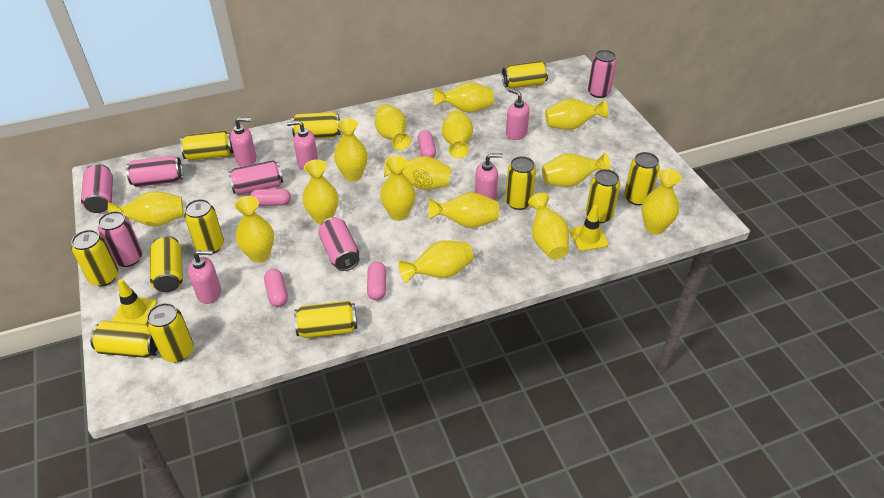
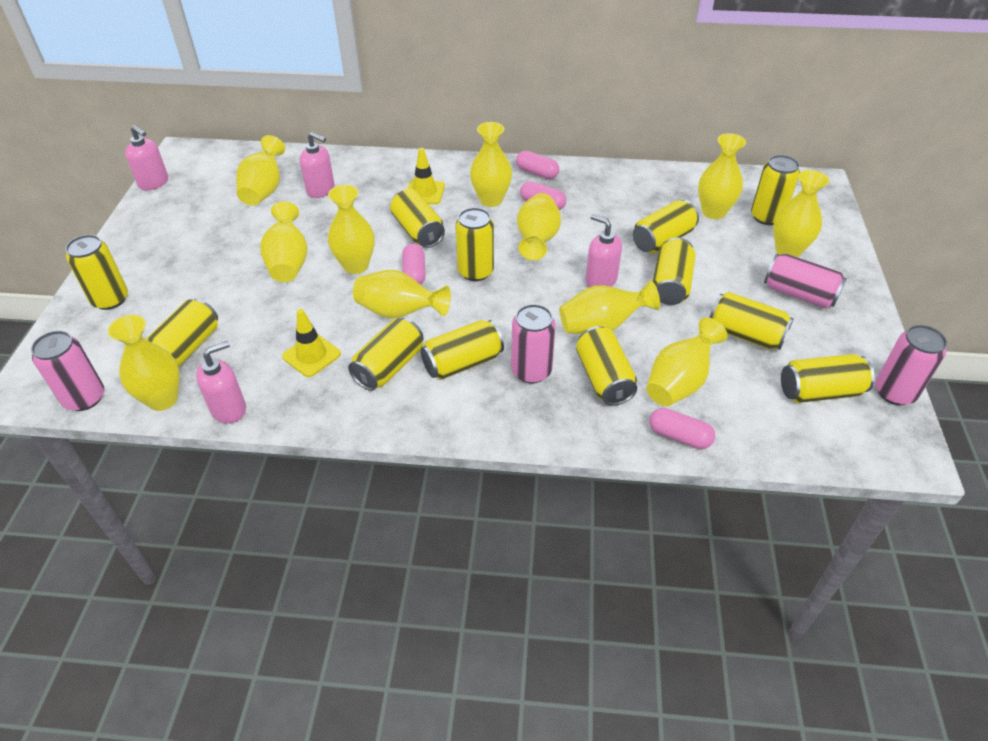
pink can: [81,164,113,213] [98,211,142,267] [126,156,183,187] [228,160,283,195] [318,217,360,271] [588,50,617,98] = 6 -> [31,331,104,411] [511,304,556,383] [764,254,846,309] [875,325,947,405] = 4
pink soap dispenser: [188,250,221,304] [230,117,256,167] [287,121,318,170] [475,153,503,200] [506,88,530,140] = 5 -> [125,125,168,191] [196,341,246,424] [300,132,335,198] [586,214,622,287] = 4
yellow vase: [108,191,184,227] [234,196,274,263] [302,160,338,225] [334,118,368,181] [375,104,411,150] [380,156,416,221] [384,156,451,190] [399,240,473,283] [429,192,499,228] [434,82,494,113] [442,110,473,158] [528,193,569,259] [542,152,610,187] [545,99,608,130] [642,169,682,234] = 15 -> [108,315,180,411] [236,135,285,206] [260,201,308,282] [328,185,375,274] [353,270,451,319] [470,122,512,207] [517,193,561,260] [559,280,660,334] [646,317,728,406] [698,133,746,219] [773,170,829,257] = 11

